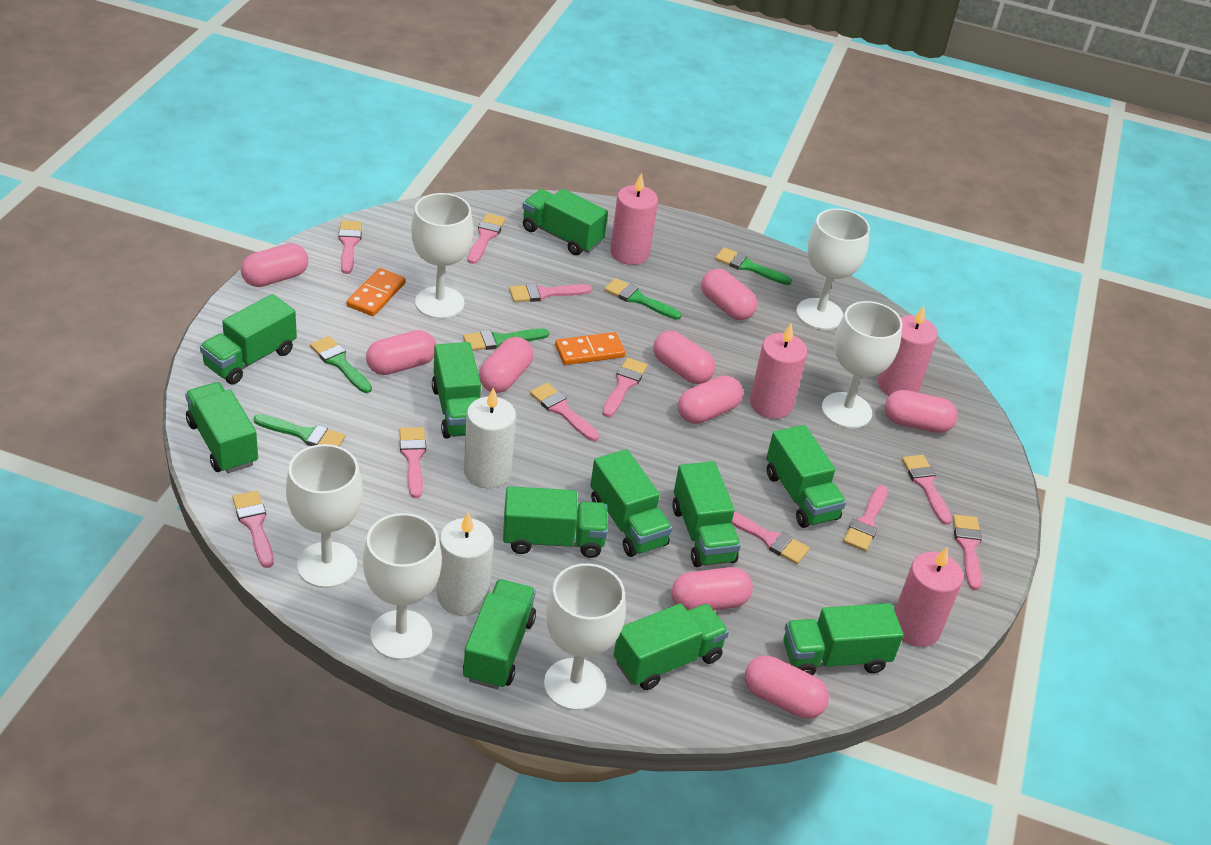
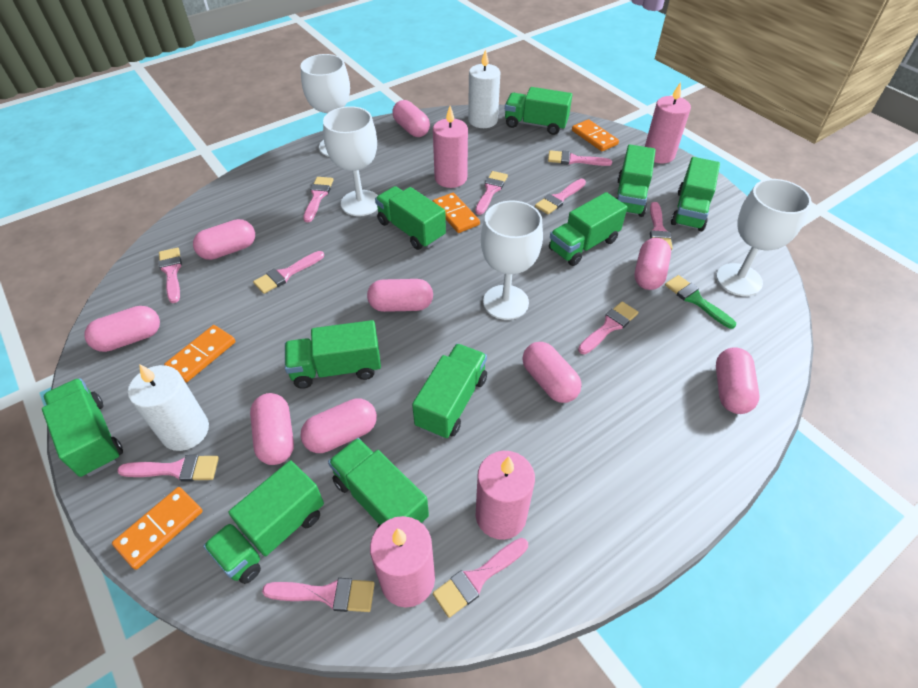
green brush: [254,414,345,446] [310,336,372,393] [463,329,549,351] [604,278,681,320] [715,247,792,285] = 5 -> [665,275,736,329] = 1
green truck: [185,382,258,473] [200,294,297,384] [432,342,481,439] [463,579,536,689] [503,486,608,558] [523,189,608,255] [590,449,672,557] [614,603,729,690] [672,461,741,567] [766,425,846,528] [783,603,903,675] = 11 -> [42,378,123,477] [203,460,324,584] [285,320,381,389] [328,438,429,527] [375,186,446,250] [412,344,487,439] [505,87,572,135] [549,192,627,266] [616,145,656,217] [671,157,720,231] = 10
orange domino: [347,268,406,316] [555,332,625,365] = 2 -> [112,487,203,570] [164,325,236,382] [433,193,480,233] [572,119,619,151] = 4
white goblet: [286,444,363,588] [363,513,442,660] [411,193,473,319] [544,563,626,711] [796,208,870,330] [822,301,902,429] = 6 -> [300,54,350,157] [323,106,378,216] [481,201,543,320] [716,179,812,296] = 4

